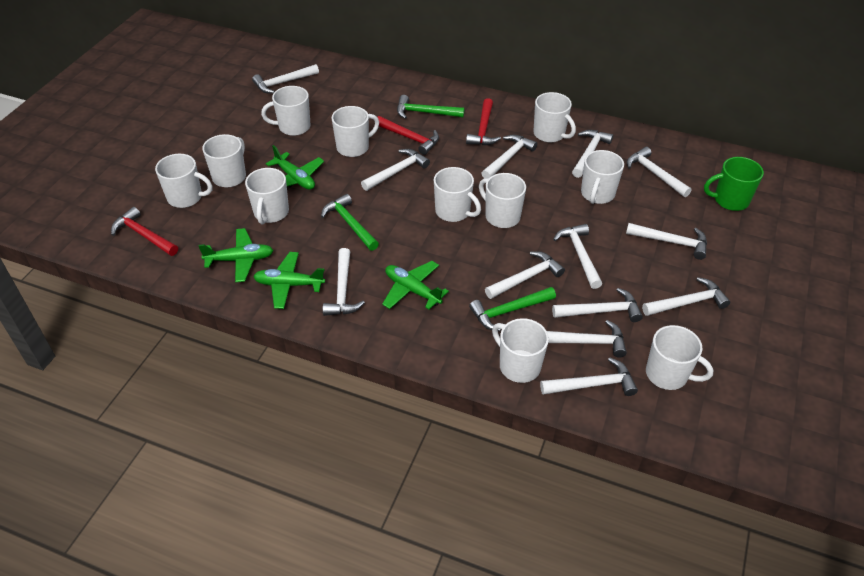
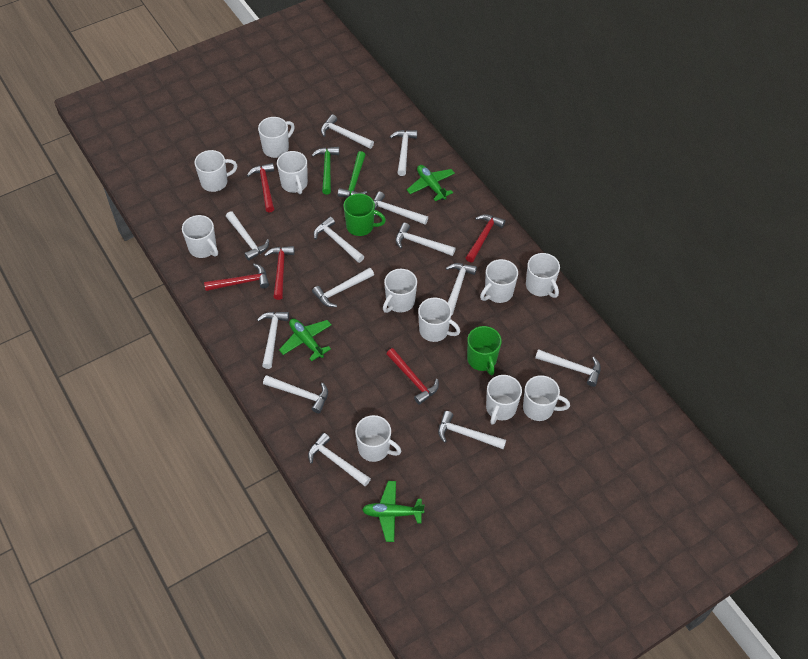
green hammer: [321,194,379,251] [397,95,465,119] [469,287,556,331] = 3 -> [312,147,339,194] [338,151,367,197] = 2
green mug: [704,157,764,211] = 1 -> [343,193,386,236] [467,326,502,375] = 2
green plane: [198,228,274,282] [253,252,325,309] [266,145,324,190] [382,261,449,309] = 4 -> [279,319,332,361] [362,481,425,542] [407,165,455,201] = 3
red hammer: [111,207,178,256] [377,116,439,155] [466,98,501,145] = 3 -> [204,263,269,291] [247,163,274,212] [265,246,295,300] [386,348,439,405] [466,214,505,263] = 5

